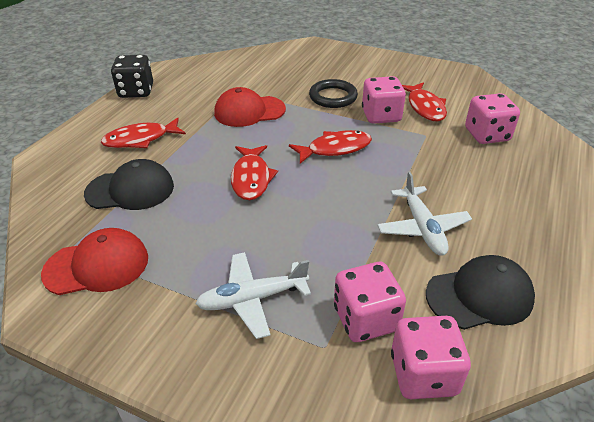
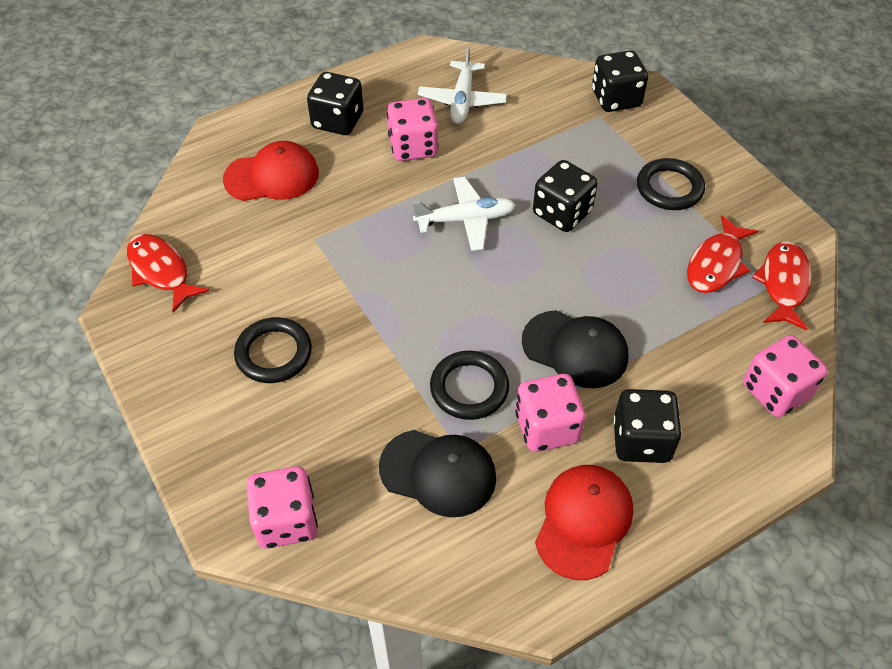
black dice: [111,55,153,98] = 1 -> [307,72,363,135] [533,160,598,232] [592,51,648,112] [613,389,682,463] = 4
black ring: [309,79,358,108] = 1 -> [234,317,312,383] [430,351,509,420] [637,158,705,210] = 3
red fish: [101,118,186,148] [231,145,278,200] [289,130,372,164] [402,82,447,121] = 4 -> [127,234,209,313] [687,215,758,293] [752,241,812,331] = 3

